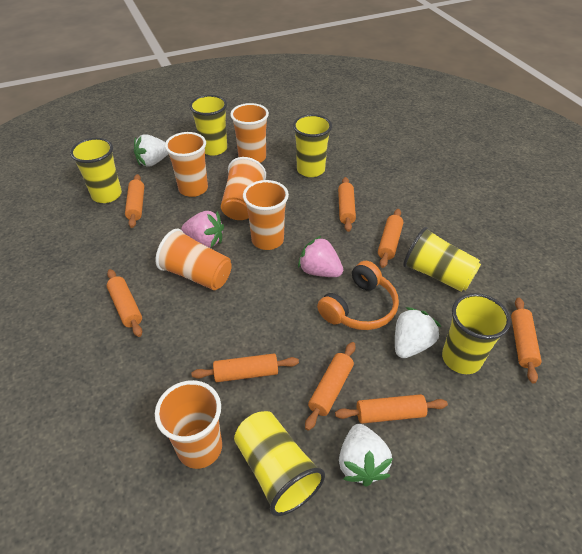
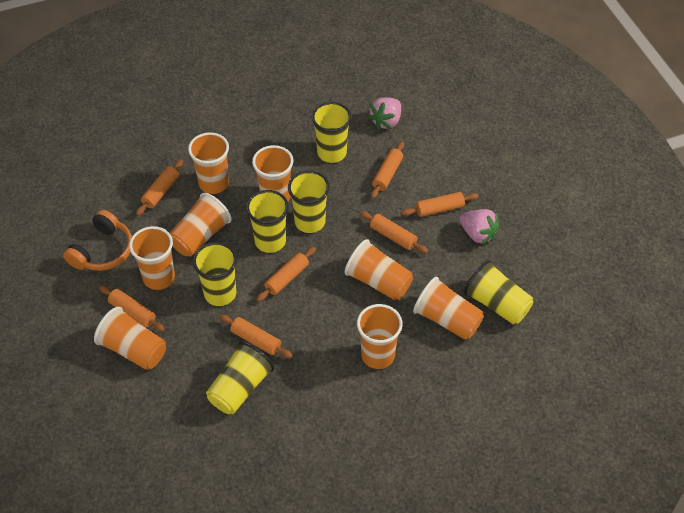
orange cup: [155,229,232,290] [155,380,222,469] [165,132,208,197] [221,157,266,220] [230,103,269,163] [243,180,289,250] = 6 -> [94,307,166,370] [129,226,175,290] [170,193,232,257] [188,132,229,194] [252,145,293,201] [345,239,413,300] [357,304,403,369] [413,277,484,340] = 8
orange rolling pin: [107,269,142,337] [125,174,144,228] [192,354,299,382] [305,342,356,431] [335,394,448,424] [338,177,356,232] [378,209,403,268] [511,298,542,383] = 8 -> [99,285,165,332] [136,159,183,216] [220,314,293,358] [257,247,316,302] [360,211,428,253] [371,141,404,199] [402,192,479,217] = 7
white strawberry: [134,134,169,167] [339,424,393,487] [395,307,441,358] = 3 -> none = 0

